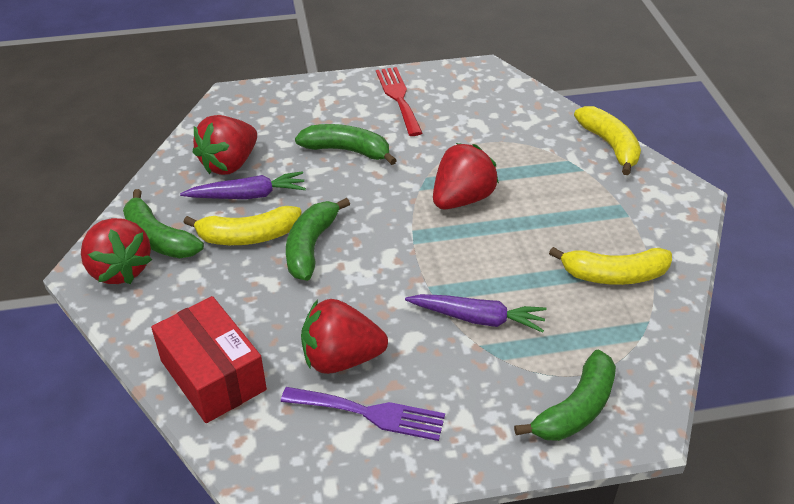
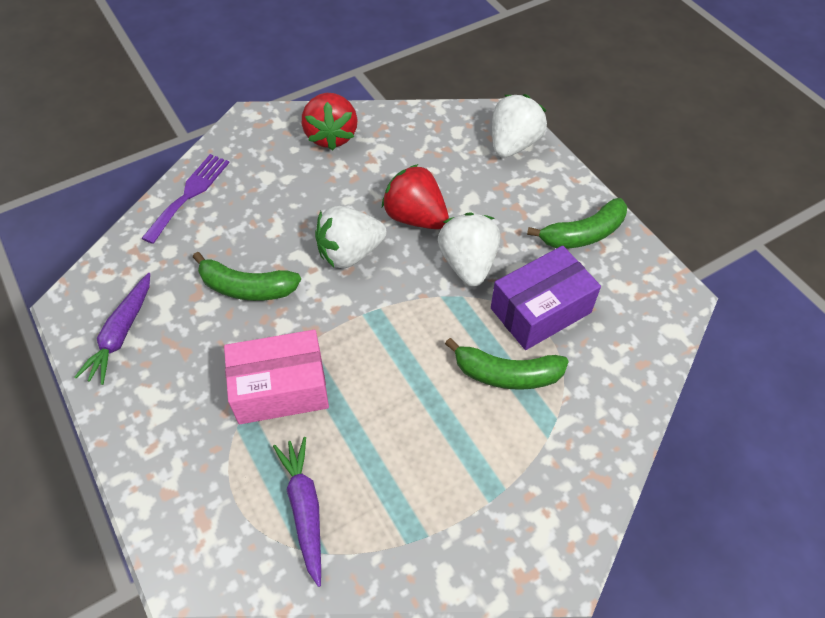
green banana: [123,189,204,258] [286,198,350,281] [295,124,397,165] [514,350,616,441] = 4 -> [193,252,301,301] [445,338,569,390] [527,198,627,249] = 3
pink box: none = 0 -> [224,330,329,424] = 1
purple box: none = 0 -> [491,246,601,350] = 1
red box: [151,296,267,423] = 1 -> none = 0
red fork: [376,67,422,136] = 1 -> none = 0
red strawberry: [81,218,152,284] [193,115,257,175] [301,299,388,374] [433,143,499,209] = 4 -> [302,93,357,150] [382,164,449,229] = 2
white strawberry: none = 0 -> [315,206,387,268] [438,212,500,287] [492,94,547,158] = 3
yellow banana: [183,206,302,245] [549,247,672,285] [574,106,641,175] = 3 -> none = 0

